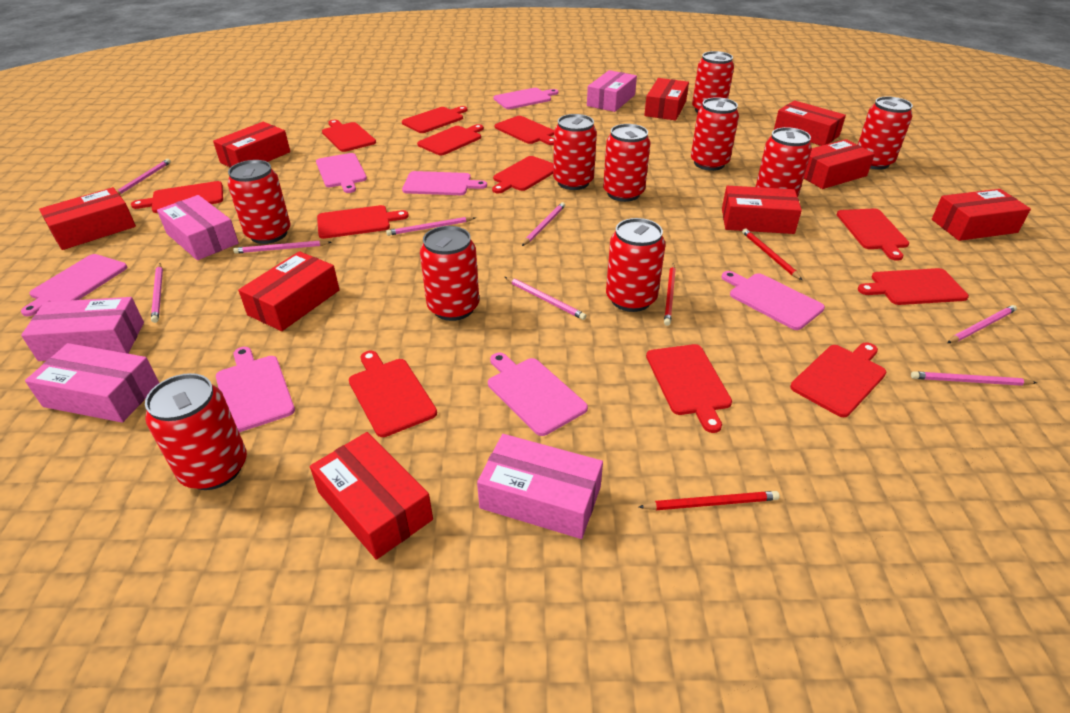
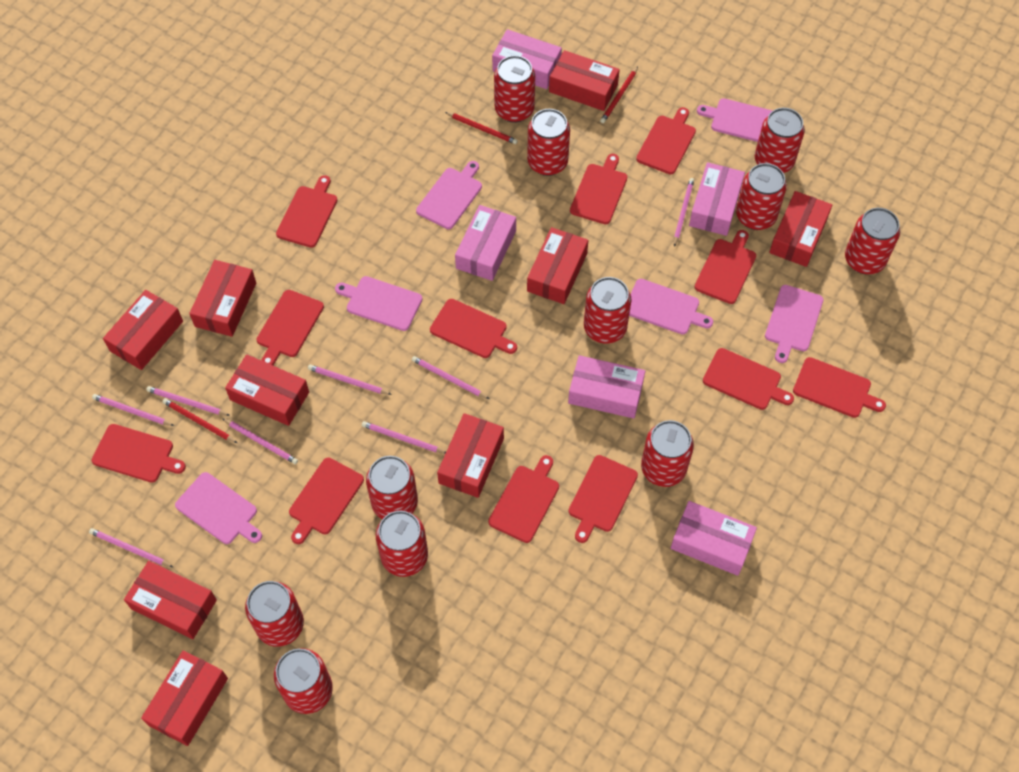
pink cutting board: [21,254,127,316] [216,347,295,432] [316,153,367,193] [402,171,487,195] [488,353,588,436] [493,88,558,109] [722,271,825,330] = 7 -> [175,472,262,544] [335,276,422,331] [416,161,482,229] [629,279,713,335] [697,98,773,142] [765,285,823,363] = 6
red can: [145,373,247,490] [228,160,291,244] [420,226,479,321] [553,114,597,190] [603,124,651,202] [606,218,665,312] [691,97,739,171] [692,51,734,113] [756,127,812,197] [858,97,913,170] = 10 -> [245,581,304,647] [274,648,333,714] [366,456,418,519] [376,511,428,577] [494,55,535,123] [527,109,570,176] [584,277,632,344] [641,420,694,487] [736,163,787,230] [755,108,805,173] [845,208,900,274] = 11

